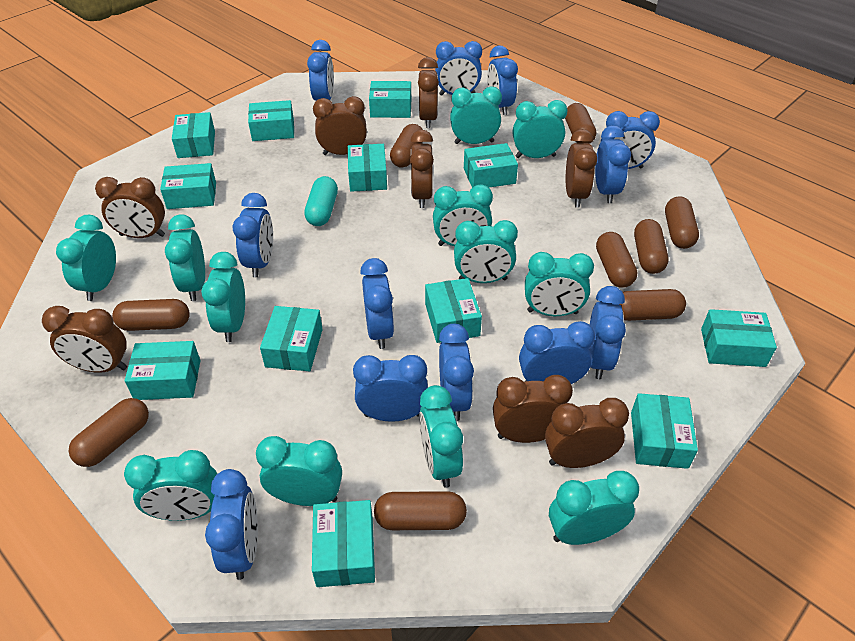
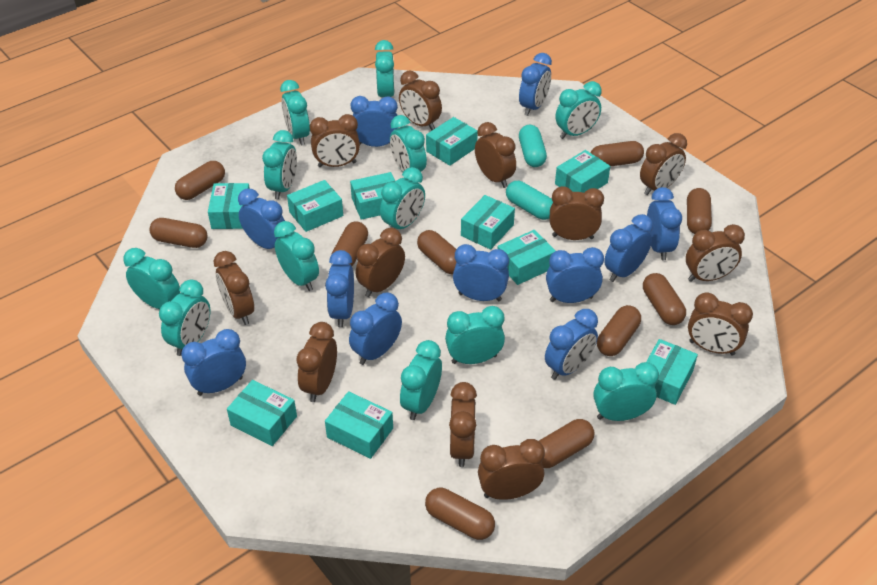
blue clock: [205,469,258,580] [232,193,273,277] [307,40,334,101] [353,355,428,422] [360,258,394,349] [435,41,482,96] [439,324,474,421] [487,45,518,115] [519,321,595,384] [589,286,626,379] [595,125,631,203] [601,111,660,169] = 12 -> [181,329,246,396] [238,189,285,249] [325,250,354,327] [349,293,402,365] [351,96,398,147] [453,244,509,301] [519,53,552,116] [545,309,598,380] [546,247,604,303] [604,214,653,282] [647,187,682,260] = 11
brown capsule: [69,398,149,467] [112,299,190,331] [374,491,467,530] [390,124,423,168] [565,103,596,144] [596,232,637,288] [620,289,686,321] [634,219,669,274] [665,196,699,249] = 9 -> [150,218,208,248] [175,161,225,200] [331,221,368,266] [417,230,457,275] [425,488,495,540] [539,419,594,468] [591,141,644,167] [597,305,641,356] [643,273,686,325] [687,188,712,234] = 10
brown clock: [42,306,127,373] [95,177,165,238] [313,96,367,155] [410,130,434,208] [418,57,439,128] [493,375,573,443] [545,398,629,468] [566,129,597,207] = 8 -> [214,251,254,325] [296,322,337,402] [310,114,360,167] [356,228,405,297] [399,70,442,130] [449,382,477,467] [475,122,516,188] [478,439,545,500] [550,186,604,240] [640,133,687,195] [686,224,745,282] [688,292,753,356] = 12
turquoise box: [125,341,201,400] [160,163,216,209] [172,112,215,158] [248,100,294,141] [260,306,323,371] [312,500,375,587] [348,144,387,192] [369,81,411,118] [425,278,482,343] [464,143,518,188] [631,393,698,469] [701,309,777,367] = 12 -> [208,183,250,229] [227,380,297,446] [287,180,343,232] [325,391,393,459] [350,172,395,220] [426,117,478,166] [461,195,515,250] [498,230,556,285] [555,150,610,193] [646,339,698,405] = 10
turquoise capsule: [304,176,338,226] = 1 -> [506,181,553,220] [519,125,547,167] = 2

